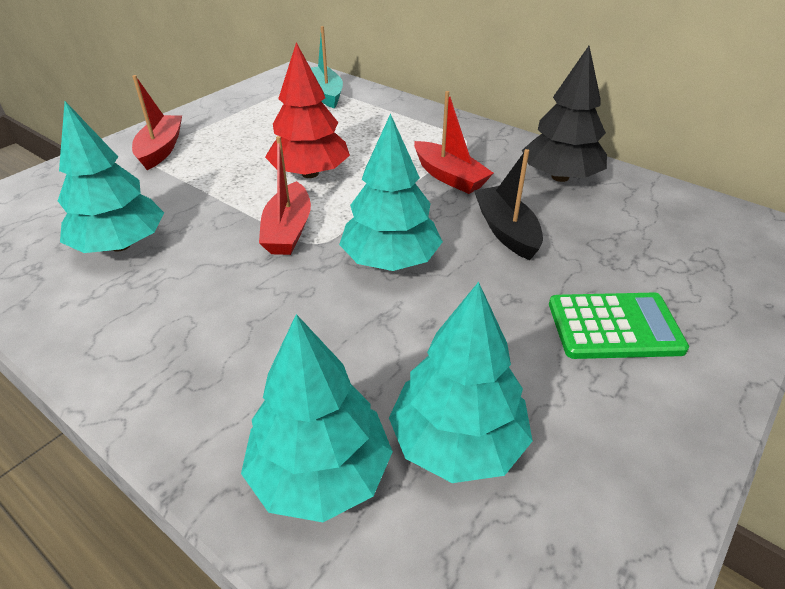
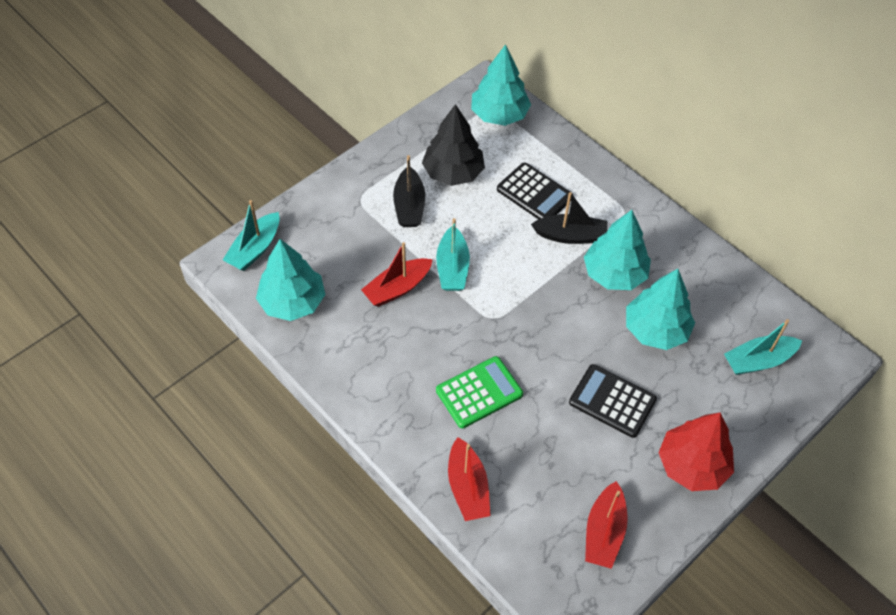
black boat: [474,149,543,260] = 1 -> [393,155,425,227] [531,192,608,244] = 2
black calculator: none = 0 -> [497,162,573,219] [569,364,657,438] = 2
turquoise boat: [311,26,343,108] = 1 -> [223,200,280,271] [436,218,470,291] [724,319,802,375] = 3

